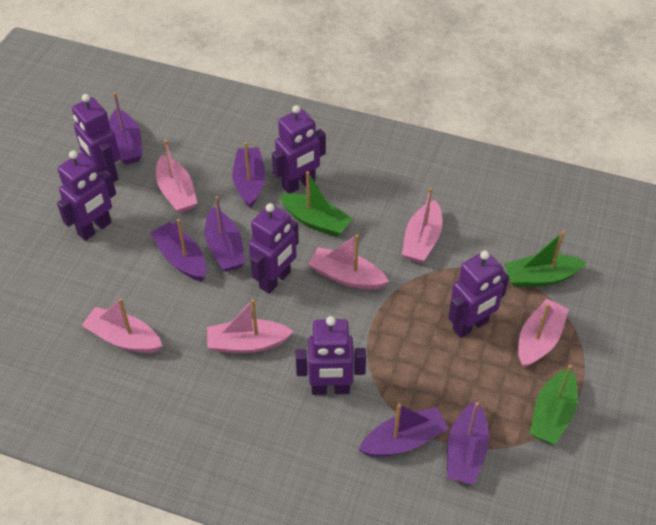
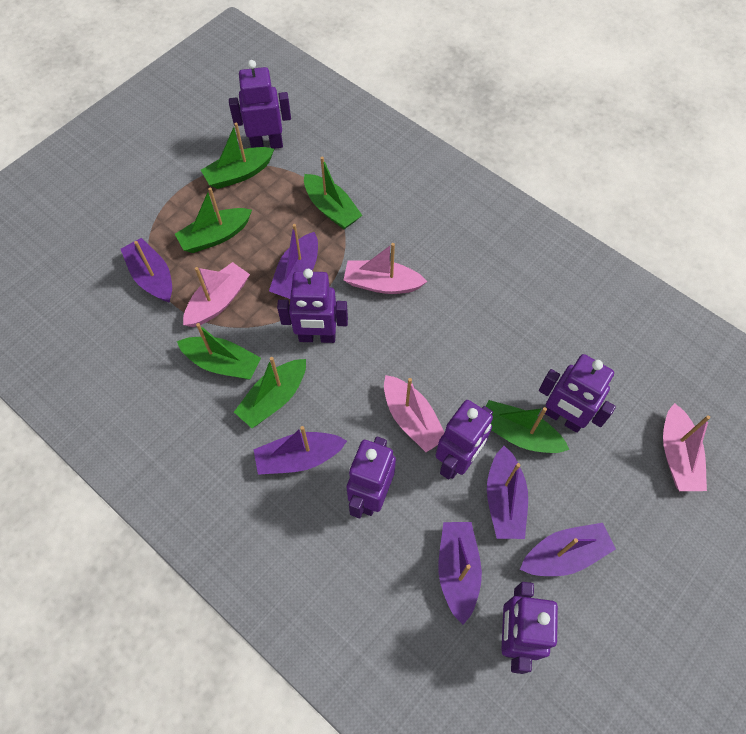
green boat: [280,171,352,237] [505,231,587,287] [530,364,578,445] = 3 -> [175,187,252,253] [177,323,261,379] [201,123,274,189] [234,357,306,428] [304,157,362,229] [486,400,570,453] = 6
pink boat: [82,298,162,353] [156,140,197,213] [207,299,294,353] [309,234,389,290] [402,188,442,263] [518,299,569,368] = 6 -> [183,262,250,327] [344,243,427,294] [384,375,445,452] [663,403,710,491] = 4

